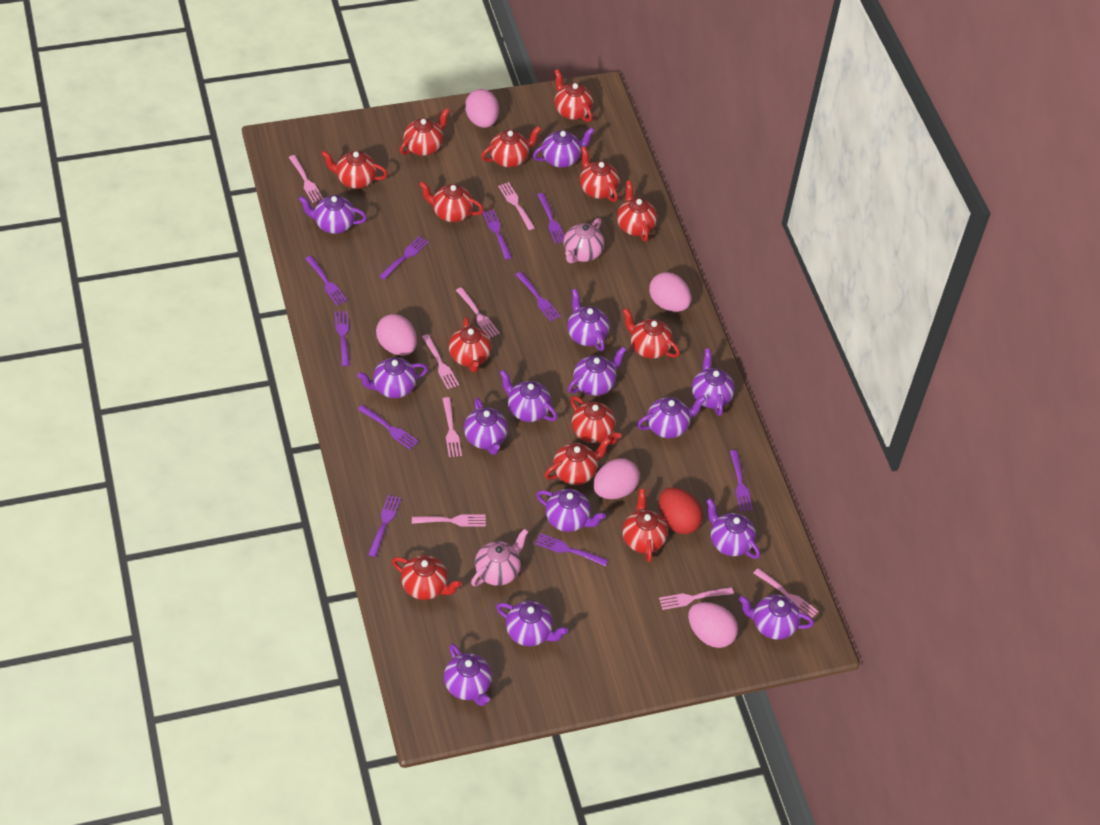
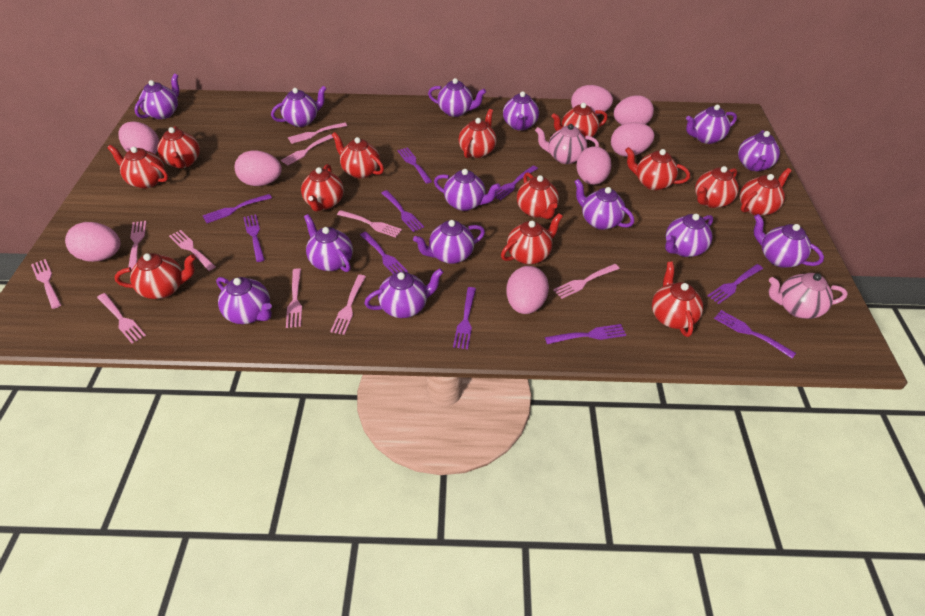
pink egg: [376,314,417,356] [465,89,499,128] [593,458,640,499] [649,272,691,312] [688,602,738,648] = 5 -> [65,222,120,262] [118,122,159,154] [235,150,282,186] [506,266,549,314] [571,85,613,116] [576,146,612,185] [611,122,655,157] [614,95,654,125] = 8
pink fork: [289,155,324,203] [412,514,486,527] [422,334,459,389] [442,397,462,457] [456,287,500,338] [498,182,535,230] [659,587,734,610] [754,568,819,618] = 8 -> [31,259,61,309] [97,293,146,343] [128,221,147,270] [169,230,216,271] [281,134,333,165] [286,268,302,328] [288,122,347,144] [330,275,366,335] [337,210,402,238] [553,264,620,299] = 10
red egg: [659,488,703,534] = 1 -> none = 0

